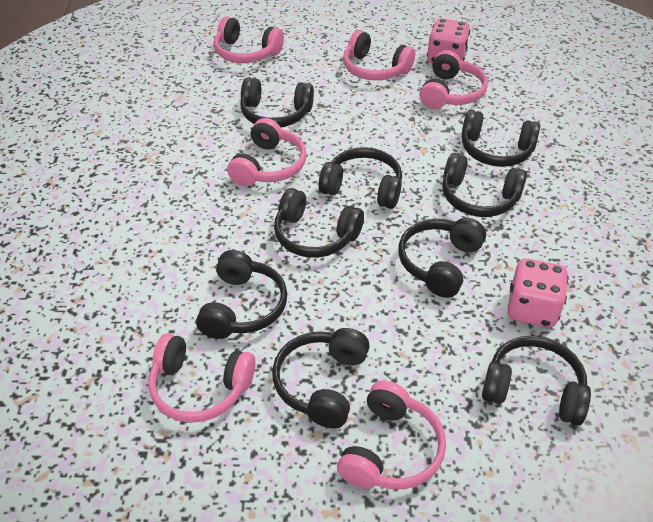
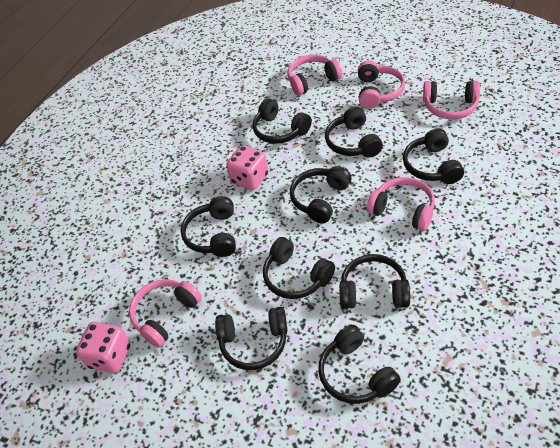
pink headphones: [148,333,255,423] [214,16,284,63] [227,118,306,186] [337,380,446,489] [343,30,416,80] [420,50,488,109] = 6 -> [129,279,202,348] [287,55,342,96] [358,61,405,109] [367,177,435,231] [423,81,480,119] = 5

